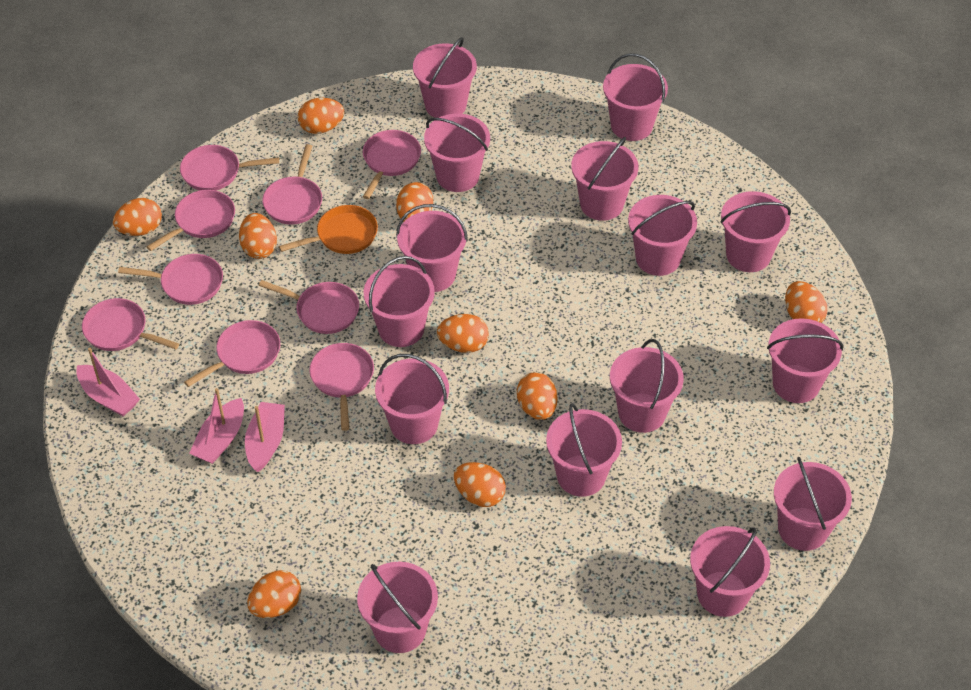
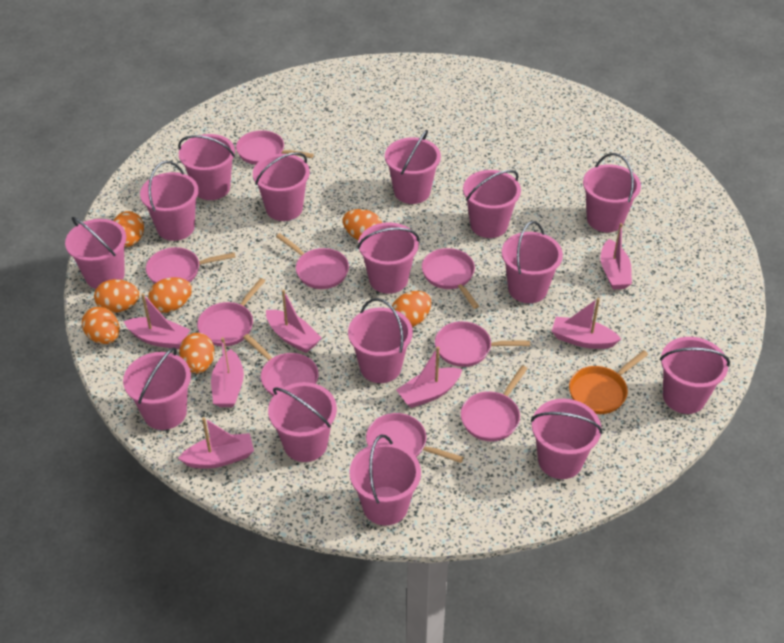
orange egg: [113,198,162,236] [239,213,277,259] [247,570,301,618] [298,98,344,134] [396,182,433,222] [437,314,489,353] [454,462,506,507] [517,372,557,420] [785,281,827,323] = 9 -> [82,307,119,344] [94,279,139,313] [113,211,144,247] [148,277,192,313] [179,333,215,373] [343,209,382,240] [392,291,431,327] = 7
pink boat: [76,347,140,416] [189,388,244,464] [245,402,285,472] = 3 -> [124,293,190,349] [178,417,254,469] [211,337,244,407] [266,289,321,353] [397,347,462,408] [552,298,621,349] [600,223,632,290] = 7

